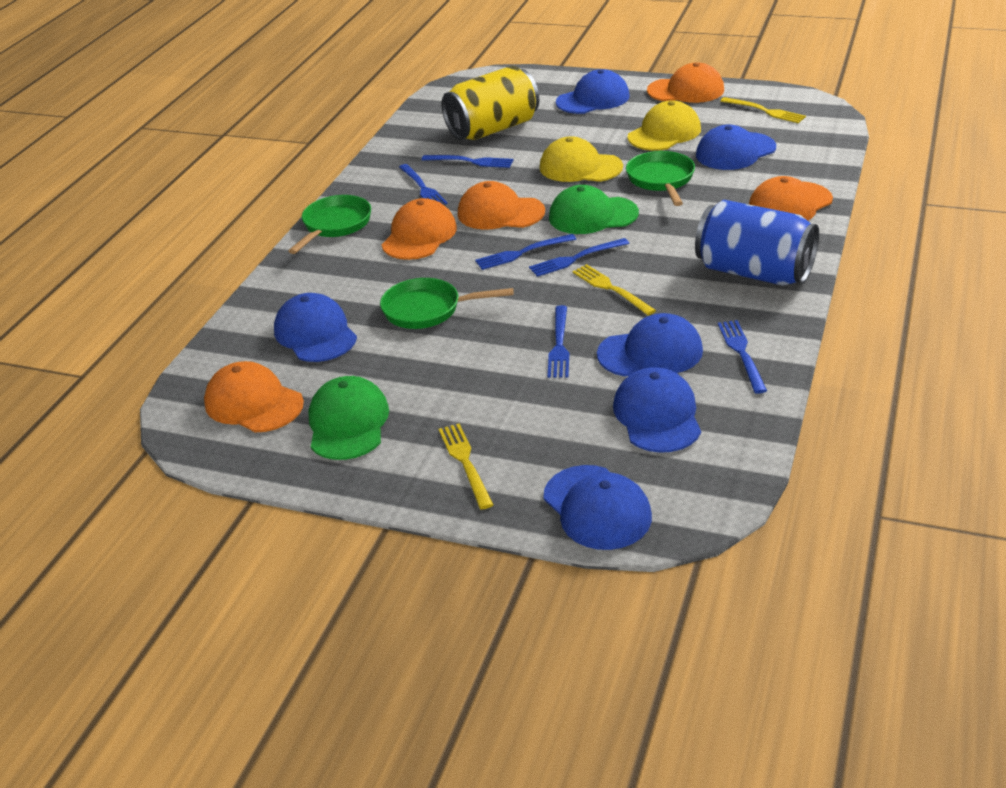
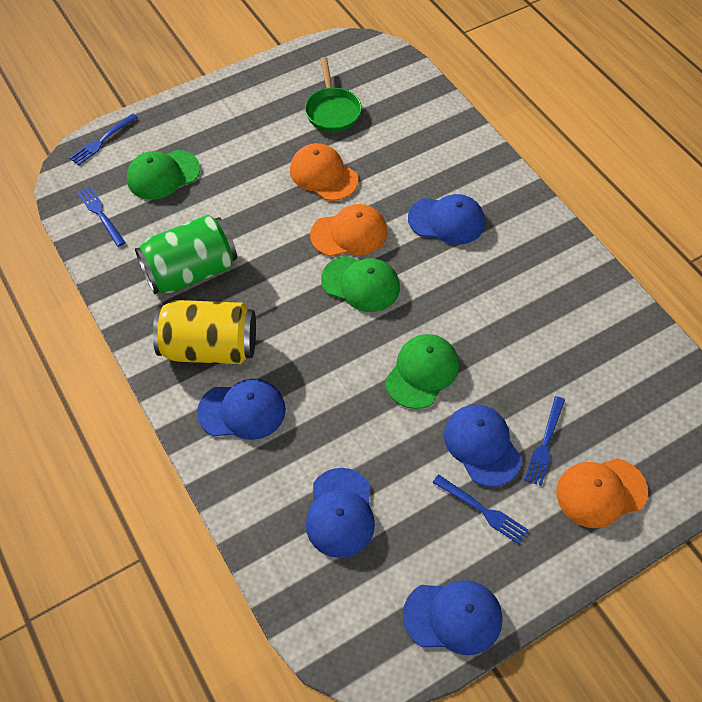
blue can: [695,200,819,286] = 1 -> none = 0
blue cap: [274,293,357,362] [543,465,652,550] [556,69,630,114] [597,313,703,376] [613,367,701,453] [696,125,776,170] = 6 -> [197,379,286,440] [306,468,375,558] [403,580,502,655] [408,194,485,245] [444,404,522,487] = 5
blue fork: [399,164,448,205] [422,155,513,168] [475,234,576,270] [529,238,629,277] [547,305,569,378] [718,320,767,394] = 6 -> [69,114,138,165] [77,186,126,247] [432,474,528,544] [524,396,565,486] = 4
green can: none = 0 -> [135,215,237,294] = 1
green cap: [308,376,389,460] [549,185,639,234] = 2 -> [127,150,200,200] [321,256,400,312] [385,334,459,409] = 3
green pan: [288,195,371,254] [380,278,514,329] [626,151,695,206] = 3 -> [305,57,362,132] = 1
orange cap: [204,361,304,432] [382,198,457,260] [458,181,545,230] [647,62,724,103] [749,176,833,221] = 5 -> [290,143,359,201] [310,204,387,257] [556,458,648,528] = 3
yellow cap: [540,136,623,182] [627,101,701,151] = 2 -> none = 0
yellow fork: [439,423,493,509] [572,264,656,315] [720,97,806,123] = 3 -> none = 0

